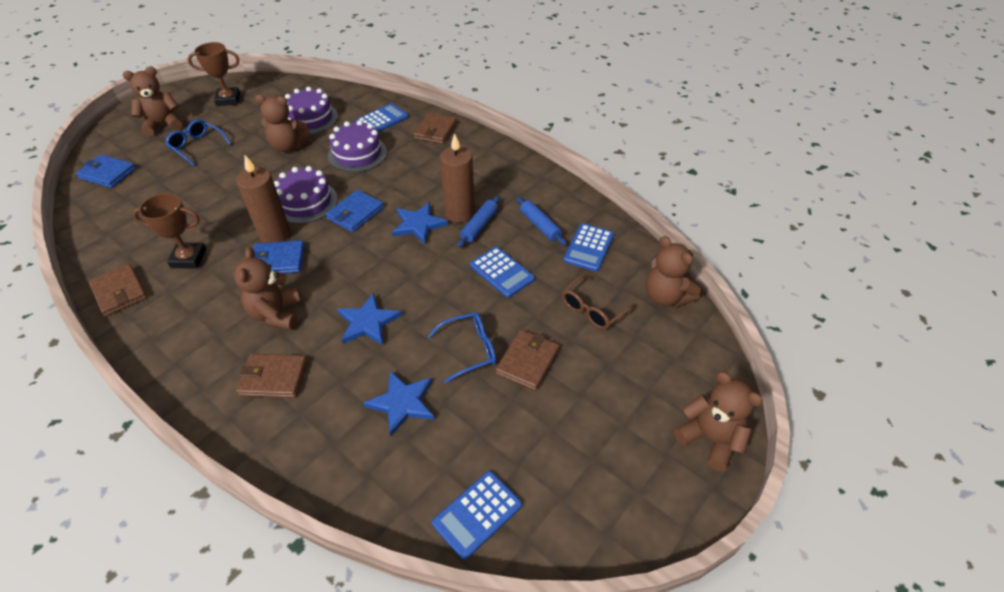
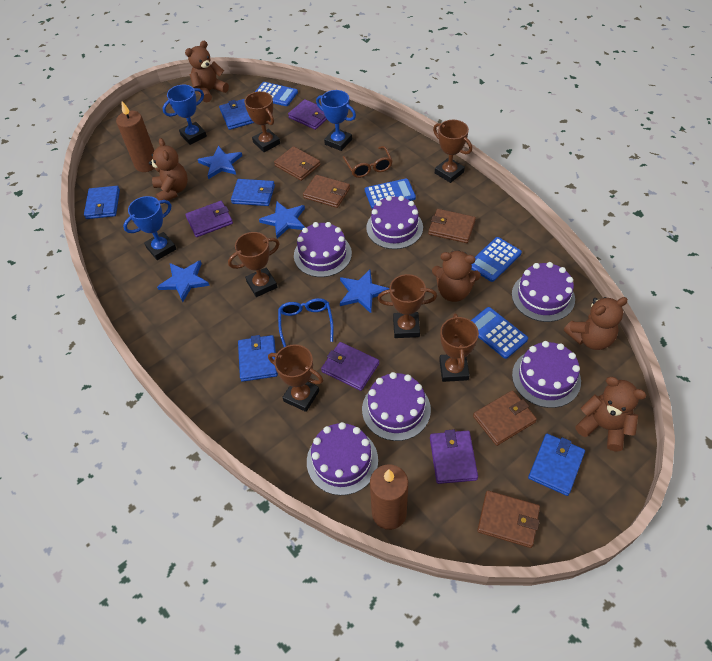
blue glasses: [165,119,231,166] [428,312,496,383] = 2 -> [278,298,334,347] = 1
blue rolling pin: [457,196,500,248] [516,197,567,246] = 2 -> none = 0
blue star: [337,293,402,345] [363,371,434,436] [392,202,448,244] = 3 -> [157,260,210,302] [198,146,242,179] [259,201,305,239] [340,270,390,313] = 4
blue trophy: none = 0 -> [123,196,176,260] [162,85,207,145] [316,90,356,151] = 3
blue wallet: [76,154,136,188] [253,240,305,274] [326,190,384,232] = 3 -> [84,186,120,219] [219,99,254,130] [231,179,275,206] [238,335,278,382] [528,434,585,496] = 5
brown trophy: [133,193,206,268] [188,42,240,106] = 2 -> [228,232,280,297] [244,91,280,152] [268,344,323,412] [378,274,437,338] [433,120,472,183] [439,313,479,382] = 6
brown wallet: [89,264,147,316] [236,354,307,398] [414,113,457,144] [495,329,559,391] = 4 -> [274,146,321,181] [303,175,350,208] [428,209,476,243] [473,390,537,446] [477,490,540,548] = 5
purple cake: [274,166,338,224] [285,87,338,134] [328,120,387,172] = 3 -> [294,222,352,277] [307,422,378,495] [362,372,431,441] [366,196,423,249] [512,262,575,322] [512,341,581,408] = 6
purple wallet: none = 0 -> [185,201,233,237] [288,99,327,130] [321,342,379,391] [430,429,478,484] = 4

